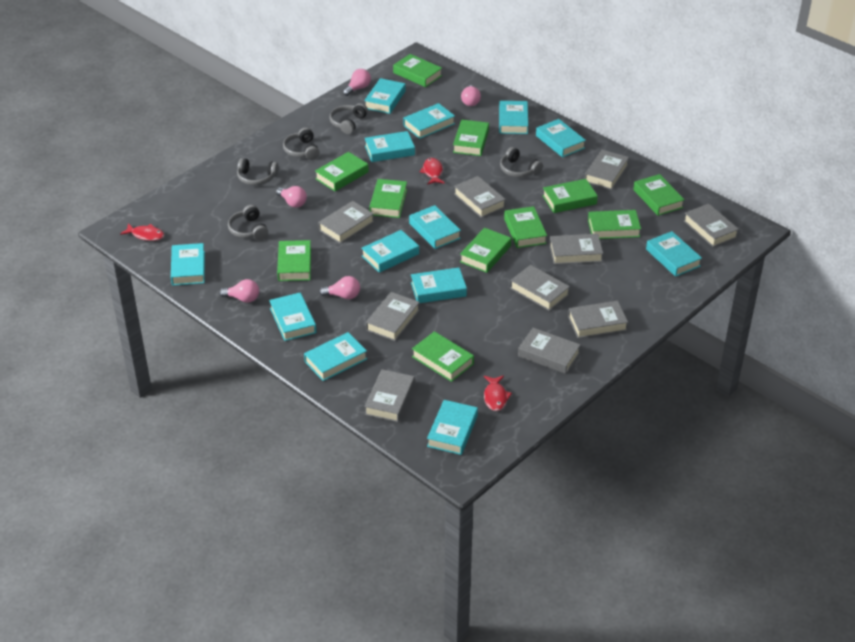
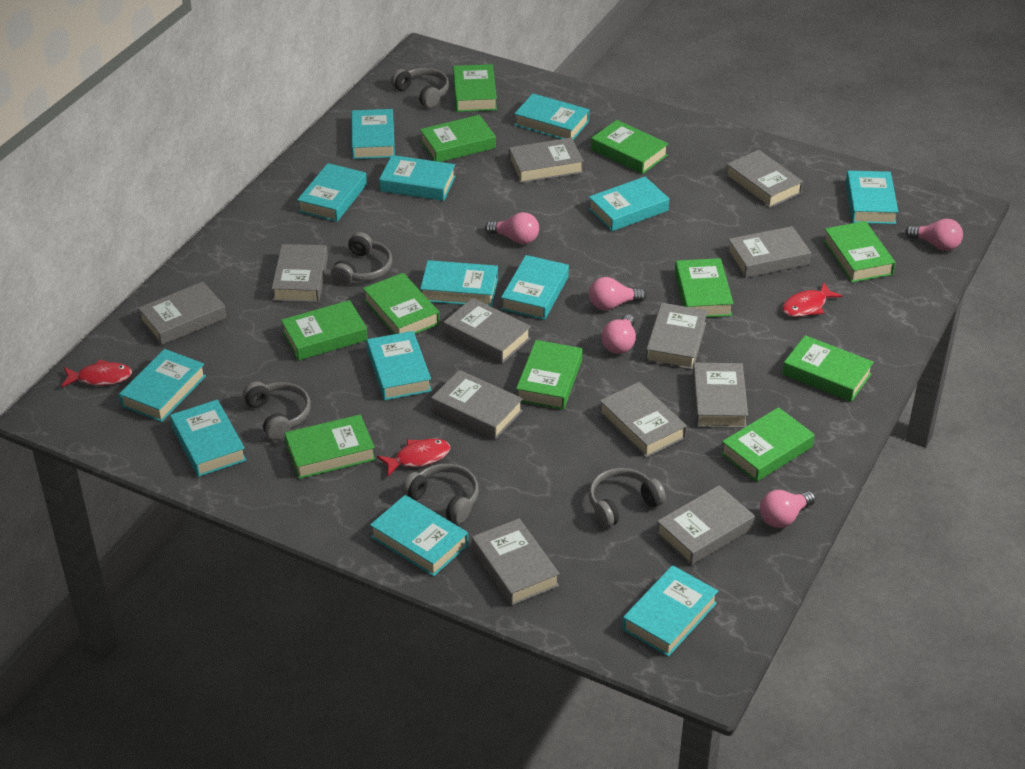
grey book: [318,201,374,244] [364,369,415,422] [366,292,420,341] [454,176,506,218] [510,265,570,311] [518,328,580,374] [549,234,603,264] [568,301,628,338] [585,150,629,190] [684,203,739,247] = 10 -> [138,282,227,345] [272,244,328,302] [431,370,523,440] [444,298,531,364] [472,518,560,606] [509,138,584,183] [599,382,687,458] [646,303,707,370] [656,485,755,565] [692,363,748,428] [726,150,803,208] [727,226,811,278] = 12

